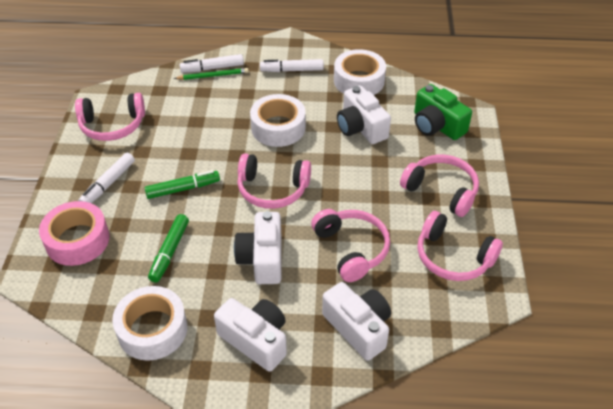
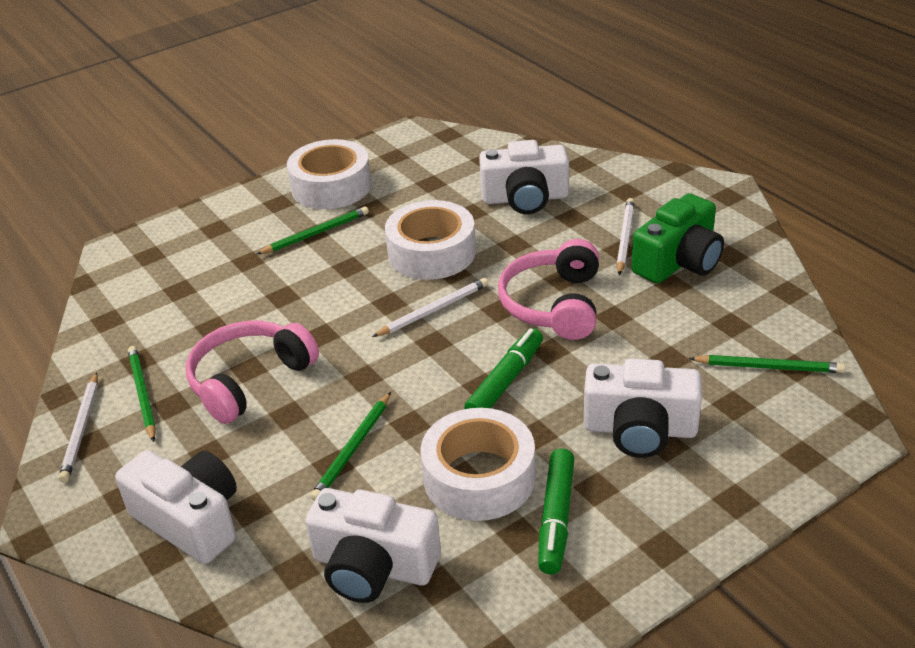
green pencil: [174,68,249,80] = 1 -> [128,346,156,442] [257,206,369,254] [310,392,391,501] [689,355,845,373] = 4
pink headphones: [75,93,145,141] [237,154,311,209] [311,209,390,282] [400,155,479,217] [417,211,503,281] = 5 -> [186,321,319,424] [498,239,599,340] = 2
pink tape: [39,201,110,266] = 1 -> none = 0
white marker: [78,153,135,203] [180,54,244,73] [260,59,324,72] = 3 -> none = 0
white pencil: none = 0 -> [58,372,98,483] [372,278,488,337] [616,198,635,275] = 3

